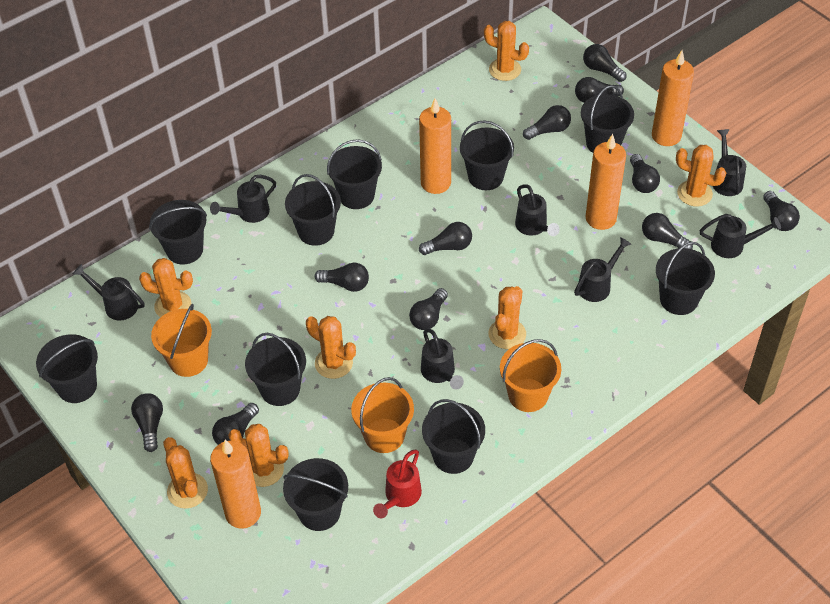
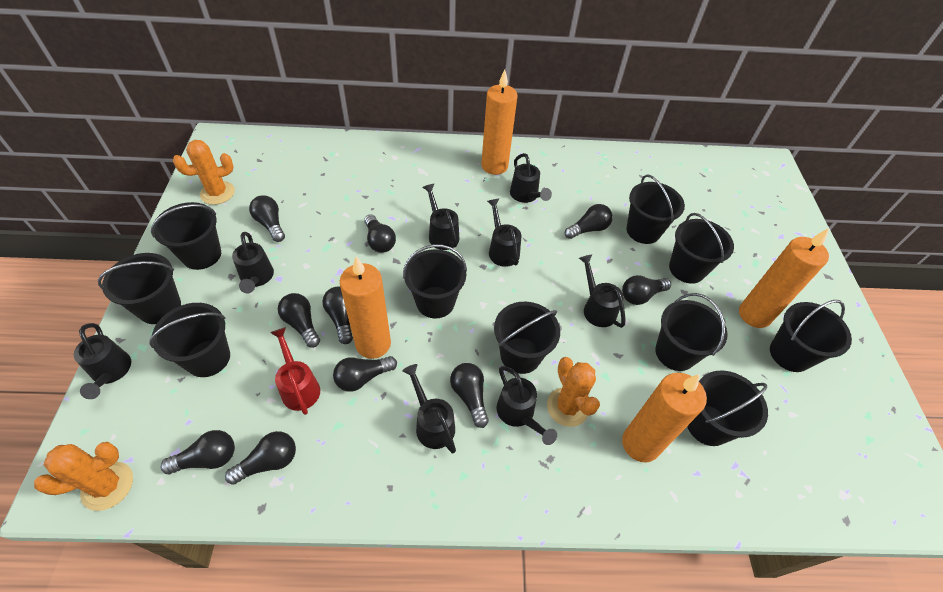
black light bulb: [131,393,163,452] [212,403,259,445] [315,262,369,292] [409,288,448,330] [419,222,472,255] [523,105,571,140] [575,77,624,103] [583,44,627,82] [630,154,660,193] [642,213,693,249] [763,191,800,231] = 11 -> [161,430,235,474] [225,431,296,485] [249,195,285,242] [278,293,320,348] [322,286,353,344] [333,356,397,392] [364,214,396,253] [450,363,489,428] [565,204,613,239] [622,275,671,305] = 10
black watering can: [73,264,144,321] [210,175,276,223] [421,328,464,389] [515,184,560,236] [574,237,631,302] [699,214,781,258] [713,129,746,196] = 7 -> [74,323,131,399] [232,232,274,293] [402,364,456,454] [423,184,459,250] [487,198,521,267] [497,366,557,445] [510,153,552,203] [579,255,625,328] = 8
orange bucket: [151,304,212,377] [351,377,414,453] [500,339,561,412] = 3 -> none = 0
orange cactus: [139,258,193,318] [163,437,208,508] [228,424,289,487] [306,316,356,379] [484,21,529,81] [489,286,526,349] [676,145,726,206] = 7 -> [34,442,133,511] [173,140,235,205] [547,357,600,427] = 3

